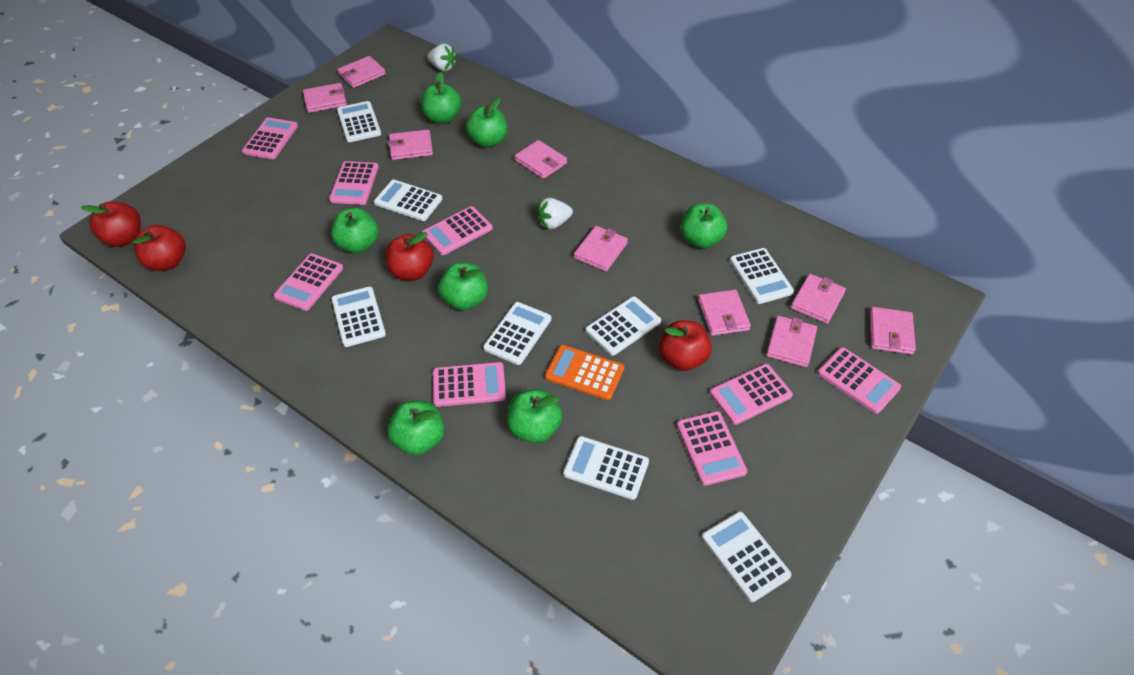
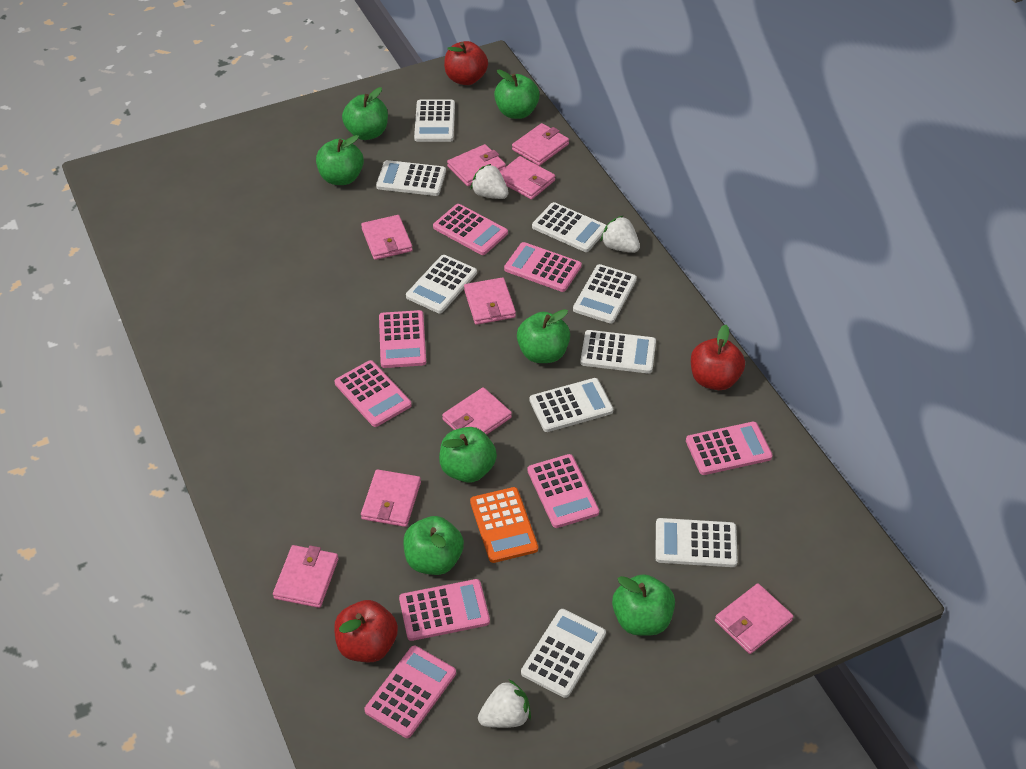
red apple: [81,202,141,247] [132,225,186,271] [385,232,434,280] [659,320,712,371] = 4 -> [334,600,398,662] [444,41,488,85] [691,325,745,390] = 3
white calculator: [332,287,386,347] [337,101,381,142] [374,180,442,221] [483,302,551,365] [563,436,649,500] [586,296,661,356] [702,512,792,602] [730,248,794,304] = 8 -> [376,160,446,196] [406,255,477,314] [414,100,455,142] [521,609,606,698] [529,378,613,432] [532,202,606,252] [573,264,637,324] [580,330,656,374] [655,518,738,567] = 9
white strawberry: [427,44,457,71] [536,198,573,229] = 2 -> [471,164,508,199] [478,679,531,728] [601,215,640,253] = 3

